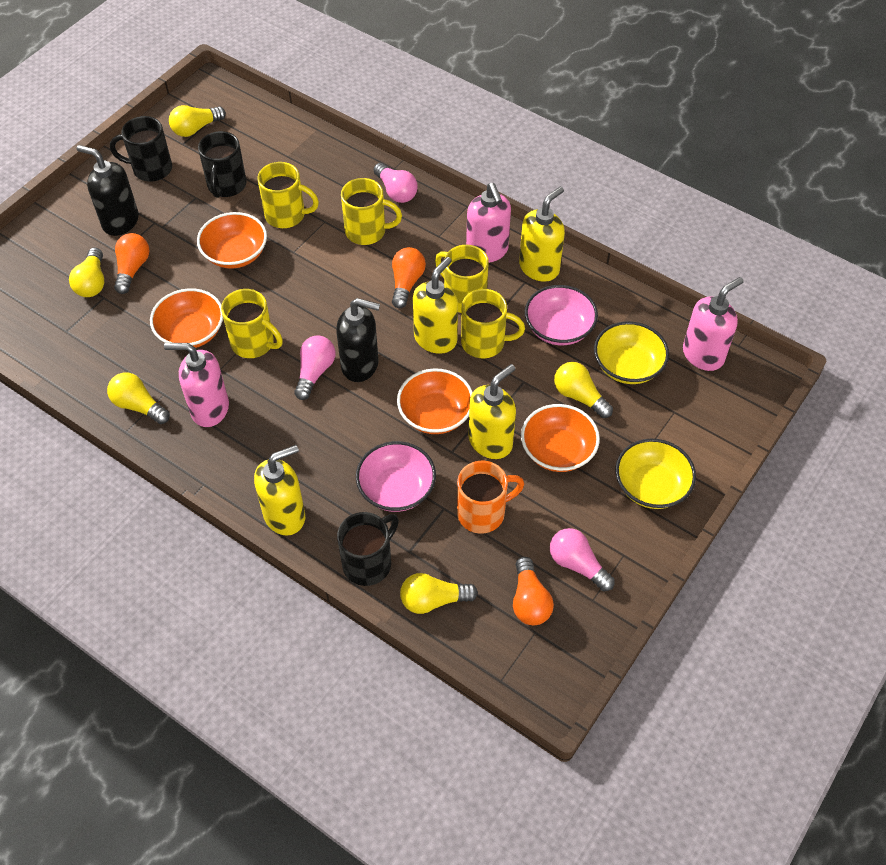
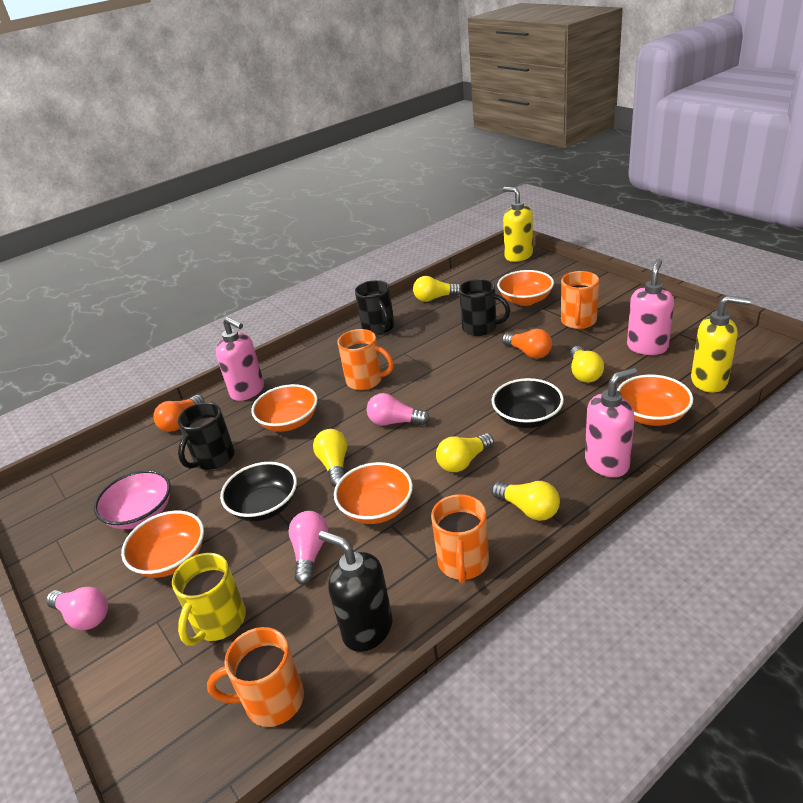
black bowl: none = 0 -> [220,462,297,522] [492,378,564,428] = 2
black soap dispenser: [77,145,139,236] [336,298,380,382] = 2 -> [318,531,393,652] = 1
orange bowl: [150,288,223,348] [197,212,267,269] [397,368,472,434] [521,404,600,472] = 4 -> [121,511,204,578] [251,384,318,432] [334,462,413,524] [497,270,554,306] [617,375,693,426] = 5
orange light bulb: [114,233,149,294] [392,247,426,308] [513,557,554,625] = 3 -> [153,395,204,432] [502,329,552,359] = 2
orange mug: [457,461,524,534] = 1 -> [207,627,304,727] [337,329,394,390] [431,494,489,583] [561,271,599,329] = 4
pink bowl: [356,441,436,512] [525,285,598,345] = 2 -> [94,470,171,529] = 1
yellow bowl: [594,321,669,384] [615,439,696,509] = 2 -> none = 0
yellow mug: [221,289,283,358] [258,162,319,228] [341,178,402,245] [435,245,489,313] [461,289,525,358] = 5 -> [172,553,246,646] = 1
yellow soap dispenser: [254,445,305,536] [413,257,458,354] [468,364,516,459] [519,186,565,282] = 4 -> [503,187,533,262] [691,295,751,393] = 2

